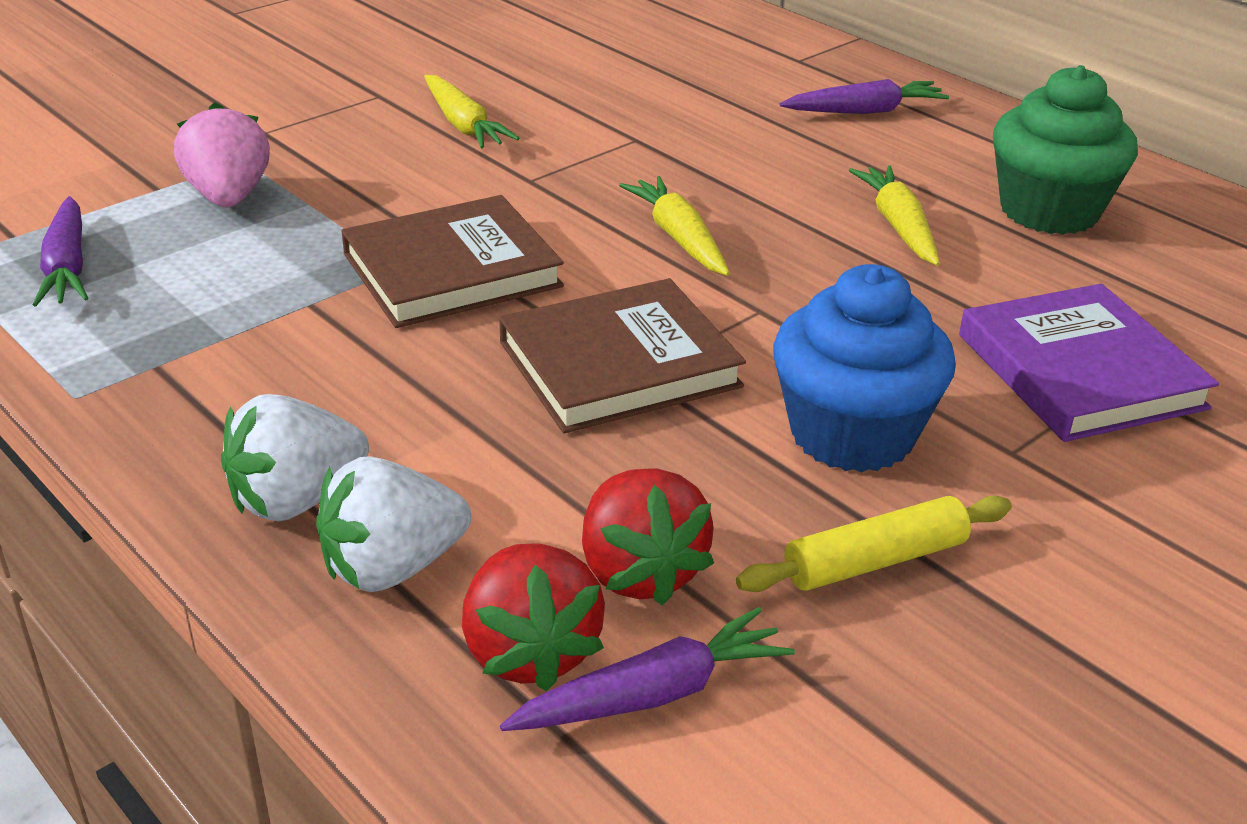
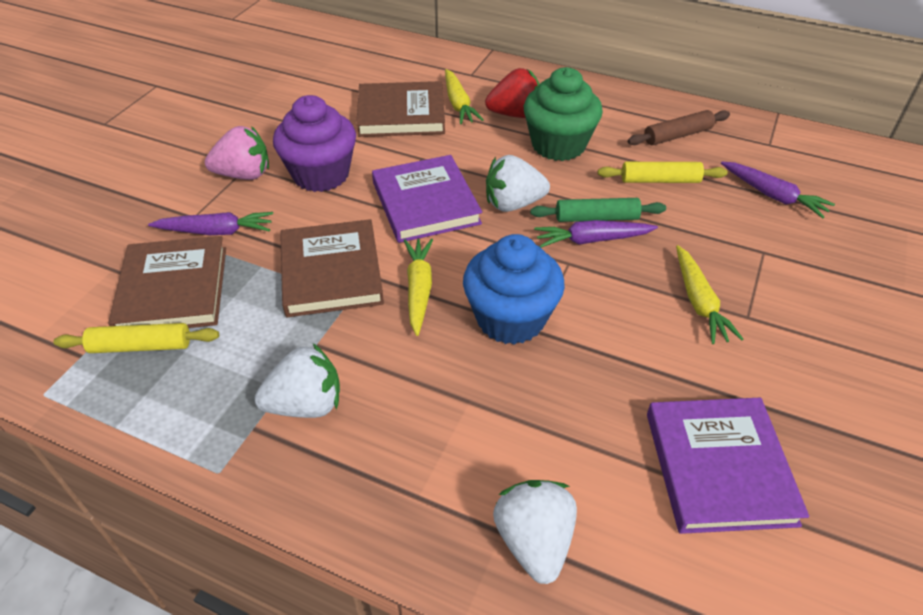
brown book: [341,195,564,328] [499,278,746,434] = 2 -> [108,236,226,328] [280,219,384,317] [356,81,445,137] = 3
brown rolling pin: none = 0 -> [628,110,730,145] = 1
green rolling pin: none = 0 -> [530,198,666,222] = 1
purple book: [959,284,1219,442] = 1 -> [372,155,482,243] [647,398,809,534] = 2
purple cupcake: none = 0 -> [273,95,356,192] = 1
red strawberry: [462,543,605,691] [582,468,714,606] = 2 -> [485,68,540,118] = 1
white strawberry: [221,394,369,522] [316,456,471,592] = 2 -> [255,344,340,418] [486,155,550,212] [493,480,577,584] = 3
yellow rolling pin: [736,496,1012,592] = 1 -> [53,323,219,353] [598,162,728,183] = 2

